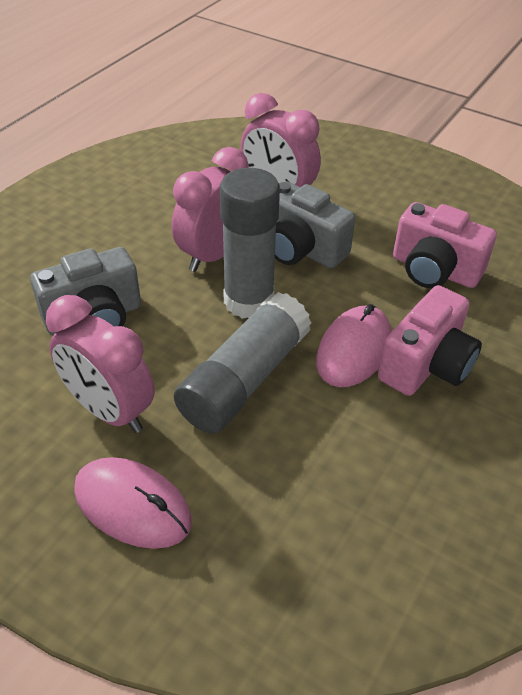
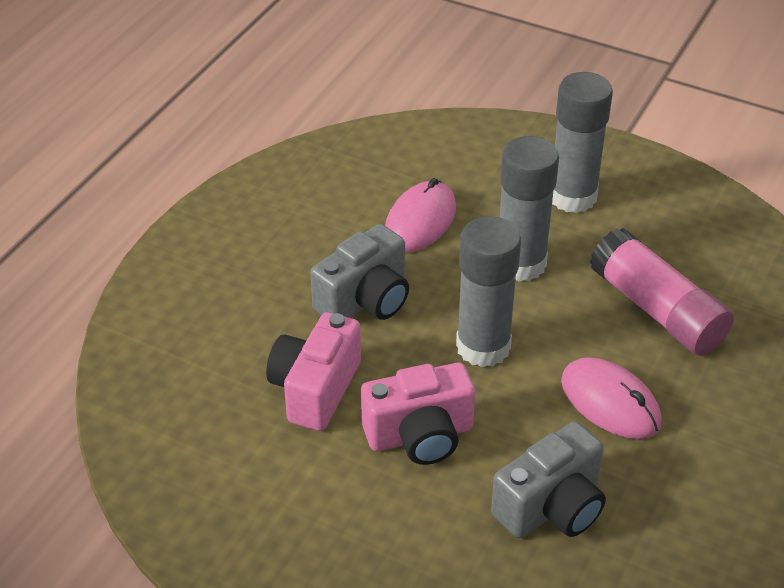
grey glue stick: [174,292,312,434] [220,168,280,319] = 2 -> [456,216,521,367] [500,136,559,282] [552,72,613,213] = 3
pink clock: [46,295,155,433] [172,147,249,272] [241,93,321,187] = 3 -> none = 0
pink glue stick: none = 0 -> [590,228,734,356] = 1

